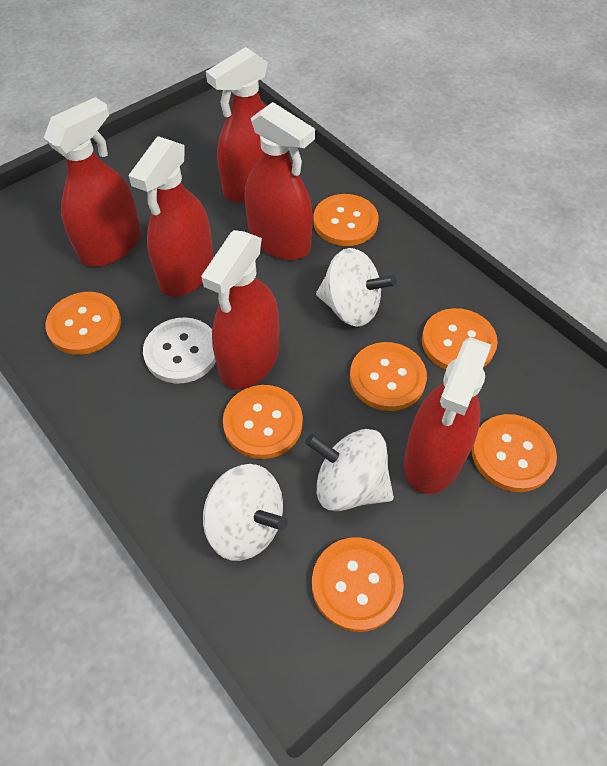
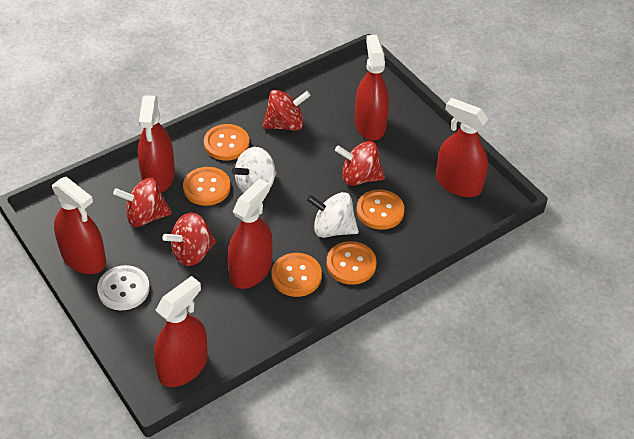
orange button: [46,292,121,355] [223,385,303,459] [312,537,404,632] [313,194,379,246] [350,342,427,411] [422,308,498,370] [472,414,557,492] = 7 -> [183,167,231,206] [204,124,249,160] [271,253,322,297] [326,241,377,285] [356,189,405,230] = 5
red spinning top: none = 0 -> [113,178,172,227] [162,212,216,266] [262,90,311,131] [335,141,385,186] = 4
white spinning top: [203,464,288,561] [305,429,394,511] [316,248,397,327] = 3 -> [232,147,276,193] [307,192,359,238] = 2

